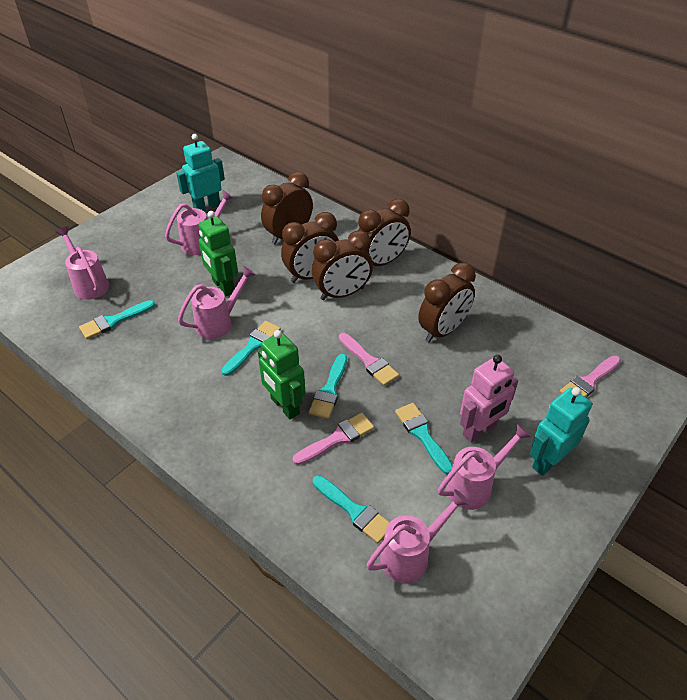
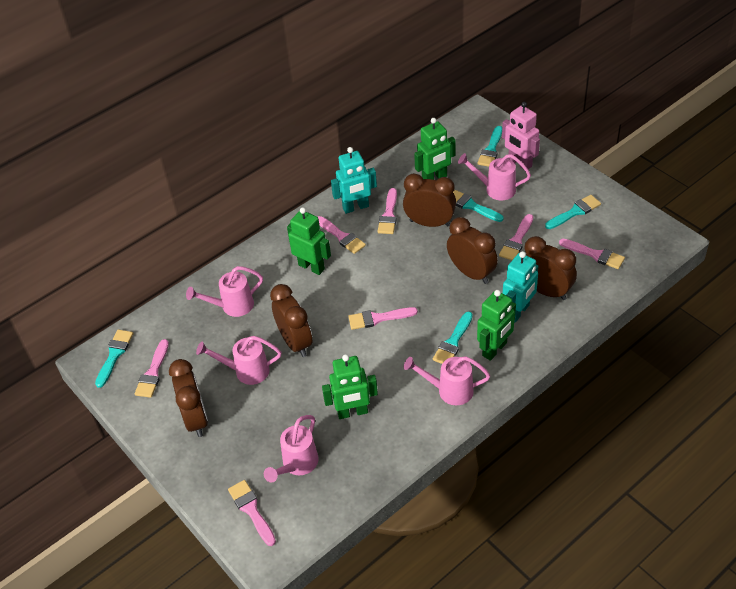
green robot: [198,211,238,297] [258,330,305,419] = 2 -> [287,207,331,275] [322,354,378,419] [414,118,456,180] [477,290,516,361] = 4
pink brush: [293,413,374,465] [339,333,399,386] [560,356,621,397] = 3 -> [135,339,169,398] [228,480,276,546] [318,216,366,254] [348,307,418,330] [377,188,397,234] [499,214,533,260] [559,239,625,269] = 7

